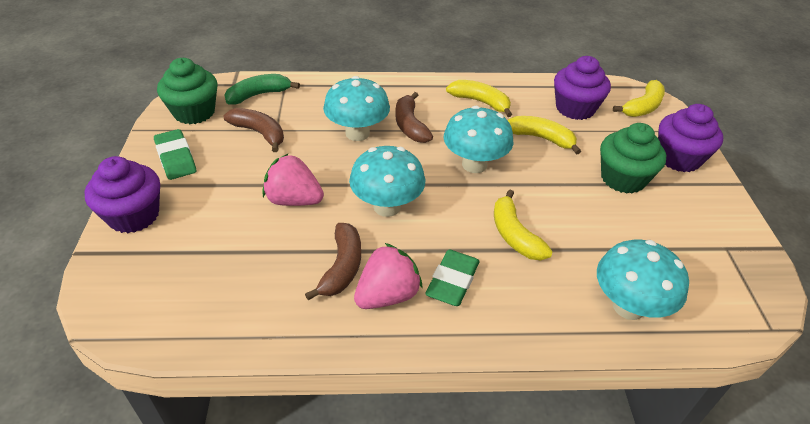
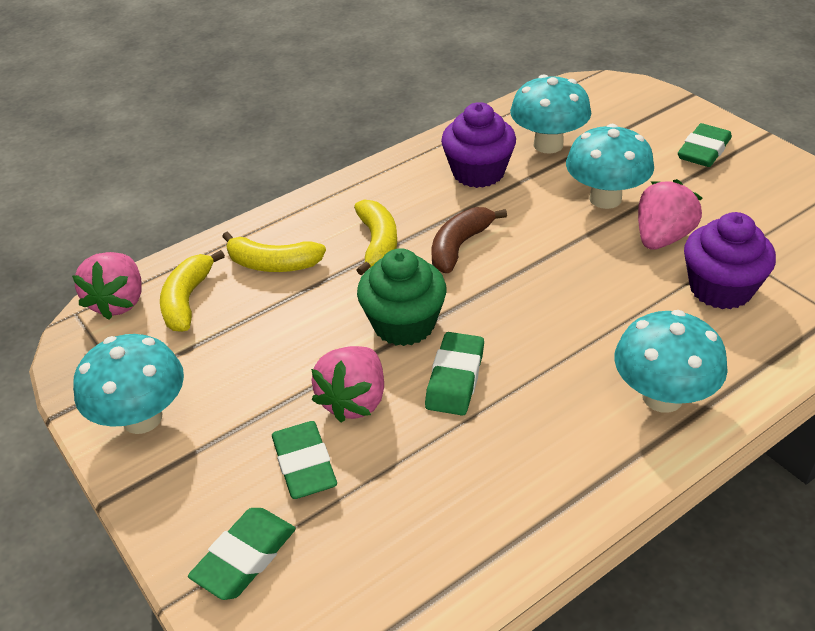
brown banana: [223,108,284,152] [305,223,361,300] [395,92,433,143] = 3 -> [432,207,507,273] = 1
green banana: [224,74,300,104] = 1 -> none = 0
green cupcake: [157,58,217,124] [600,123,666,194] = 2 -> [357,248,447,346] = 1
green eraser: [154,129,196,180] [425,250,479,306] = 2 -> [188,508,296,600] [272,421,337,499] [425,332,484,416] [678,123,732,167] = 4
pink strawberry: [262,154,324,206] [354,243,423,309] = 2 -> [72,252,142,320] [311,346,384,422] [638,179,702,250] = 3
purple cupcake: [84,156,160,233] [554,56,611,120] [658,104,723,172] = 3 -> [441,102,516,188] [684,212,776,309] = 2
yellow banana: [446,80,512,117] [494,190,553,260] [507,116,581,155] [613,80,665,117] = 4 -> [160,250,225,332] [222,232,326,272] [354,200,397,275] = 3

